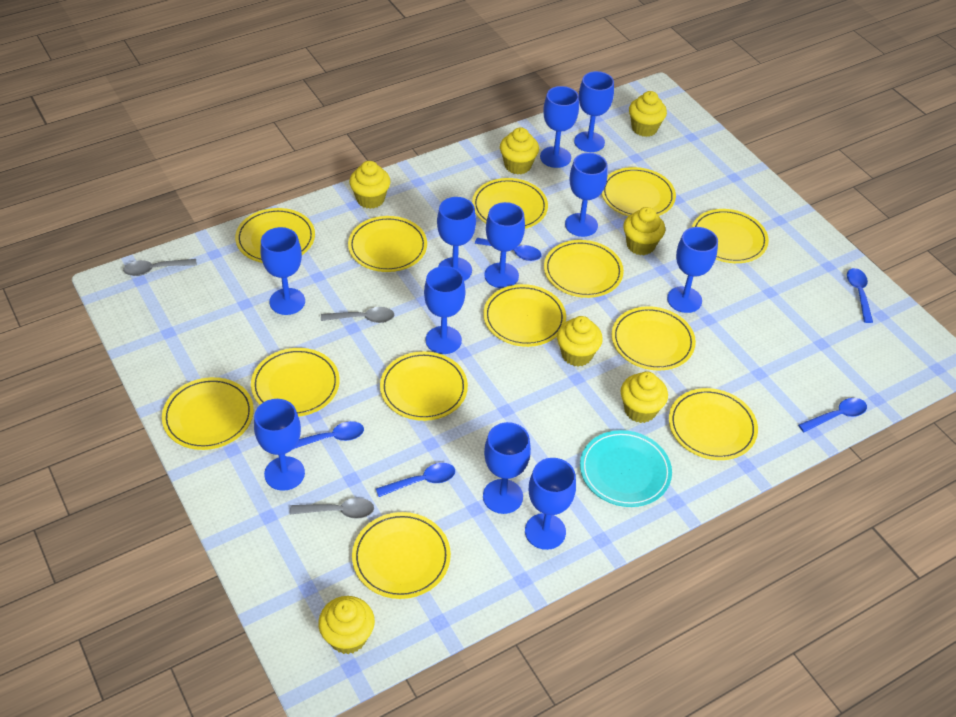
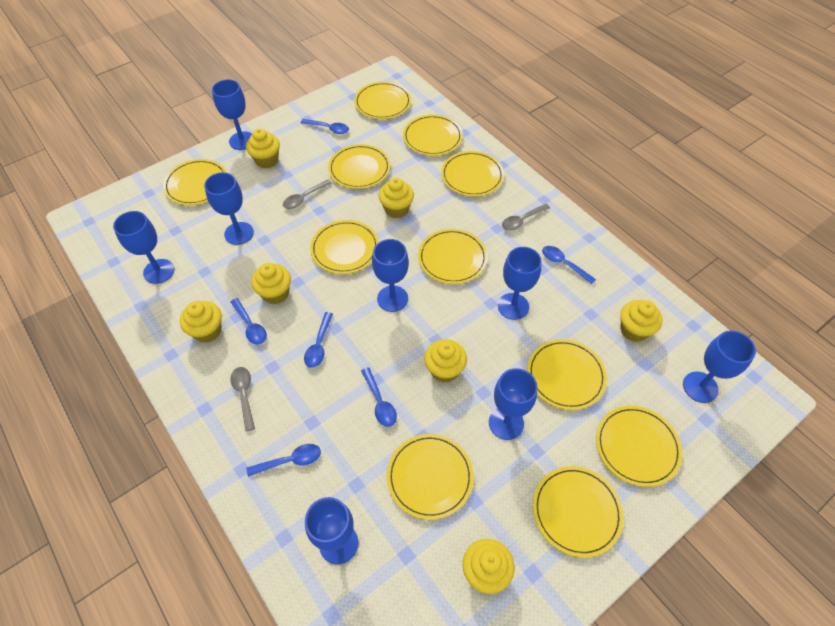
blue goblet: [254,399,305,491] [261,227,305,315] [424,266,465,354] [437,197,476,281] [483,422,531,514] [484,202,525,288] [525,458,576,550] [540,86,579,168] [565,153,608,237] [574,71,614,152] [667,227,718,313] = 11 -> [113,211,174,284] [204,172,254,245] [212,79,252,150] [305,497,358,565] [372,239,409,312] [489,368,538,440] [498,247,542,320] [683,330,756,403] = 8
blue spoon: [294,421,364,449] [376,463,455,497] [475,238,542,261] [798,398,867,432] [847,268,873,323] = 5 -> [230,298,267,344] [247,444,321,477] [301,119,349,134] [304,312,333,368] [361,367,397,427] [542,246,596,284] = 6
turquoise plate: [580,430,672,507] = 1 -> none = 0
yellow plate: [162,377,254,450] [235,208,315,263] [251,348,340,417] [348,216,427,272] [352,512,451,599] [380,351,468,421] [472,178,548,229] [483,284,566,347] [544,240,624,298] [601,167,676,216] [612,306,696,371] [669,388,758,460] [692,209,769,263] = 13 -> [163,159,227,205] [310,220,379,274] [328,144,391,189] [354,82,411,119] [387,434,474,520] [403,114,463,156] [418,229,488,284] [441,151,504,196] [527,339,607,410] [533,466,624,557] [596,406,682,487] = 11

